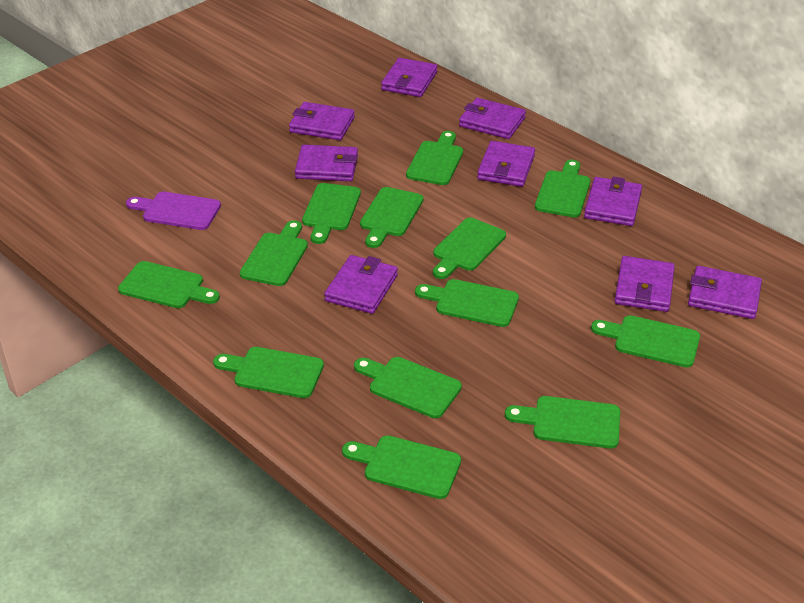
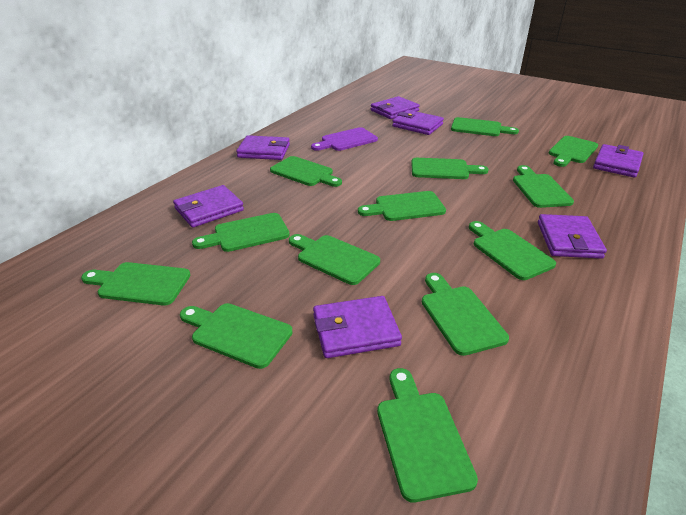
purple wallet: [289,102,355,140] [295,145,358,181] [324,255,398,314] [381,58,438,97] [459,98,526,139] [477,141,535,187] [584,177,642,226] [615,256,675,312] [688,266,762,319] = 9 -> [173,185,244,228] [236,135,290,160] [313,296,402,358] [371,96,420,119] [392,110,444,135] [538,214,607,259] [593,144,643,178] = 7

